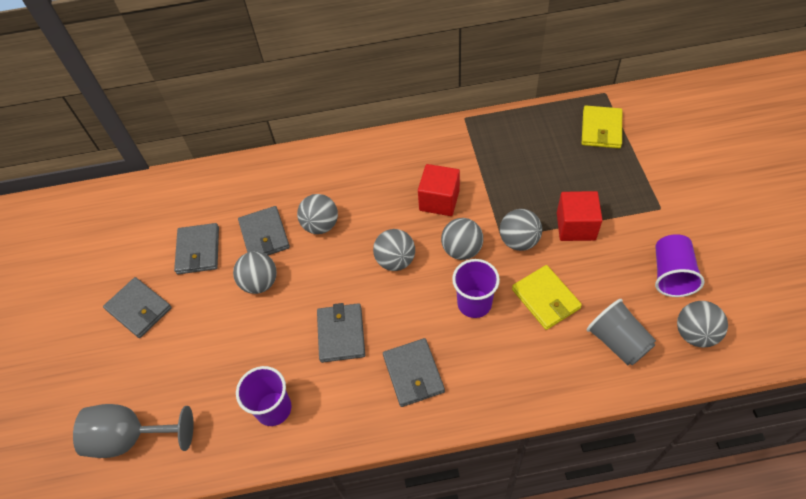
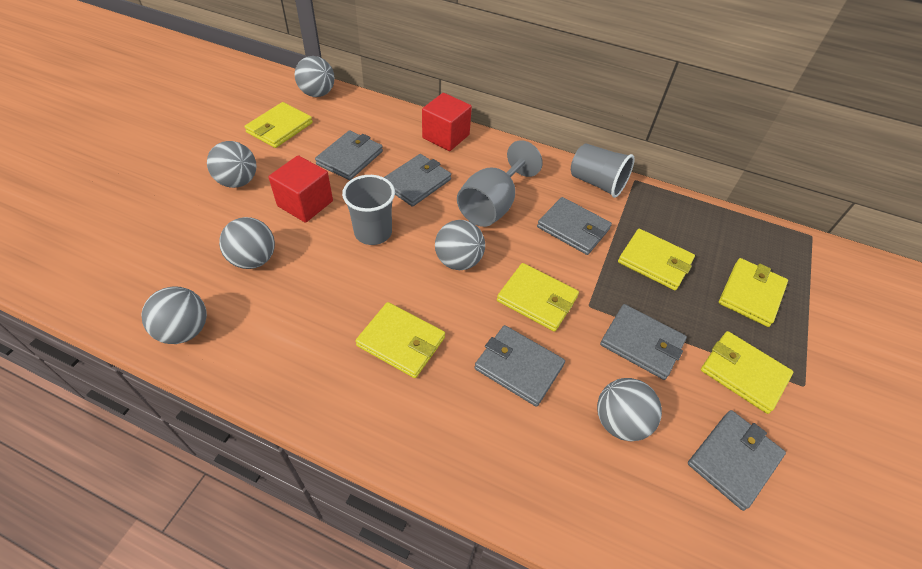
grey cup: [587,299,656,366] = 1 -> [342,175,395,245] [571,144,635,198] = 2
grey wallet: [103,277,172,338] [174,223,219,274] [238,206,290,255] [317,303,365,363] [383,338,445,407] = 5 -> [315,130,383,180] [384,154,451,207] [474,325,565,407] [537,197,612,255] [600,304,687,380] [688,410,786,511] = 6
purple cup: [236,366,292,426] [452,259,500,318] [655,234,704,297] = 3 -> none = 0
yellow wallet: [512,265,582,330] [582,106,622,148] = 2 -> [244,102,313,148] [355,302,445,378] [497,263,579,332] [618,229,695,290] [701,331,793,414] [719,258,788,327] = 6

